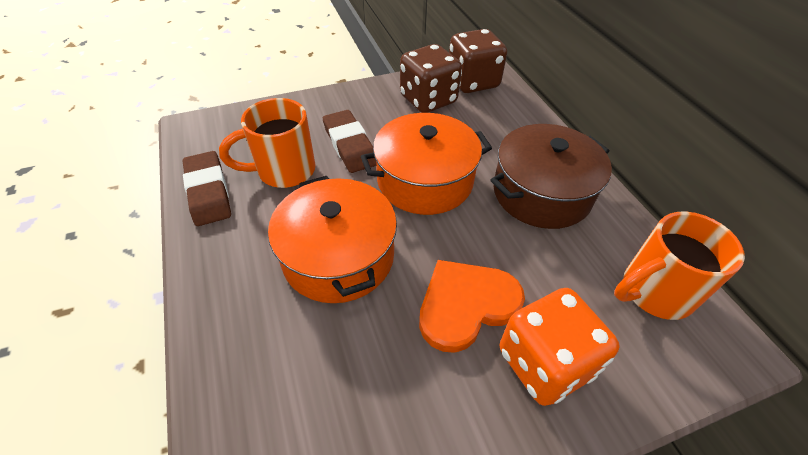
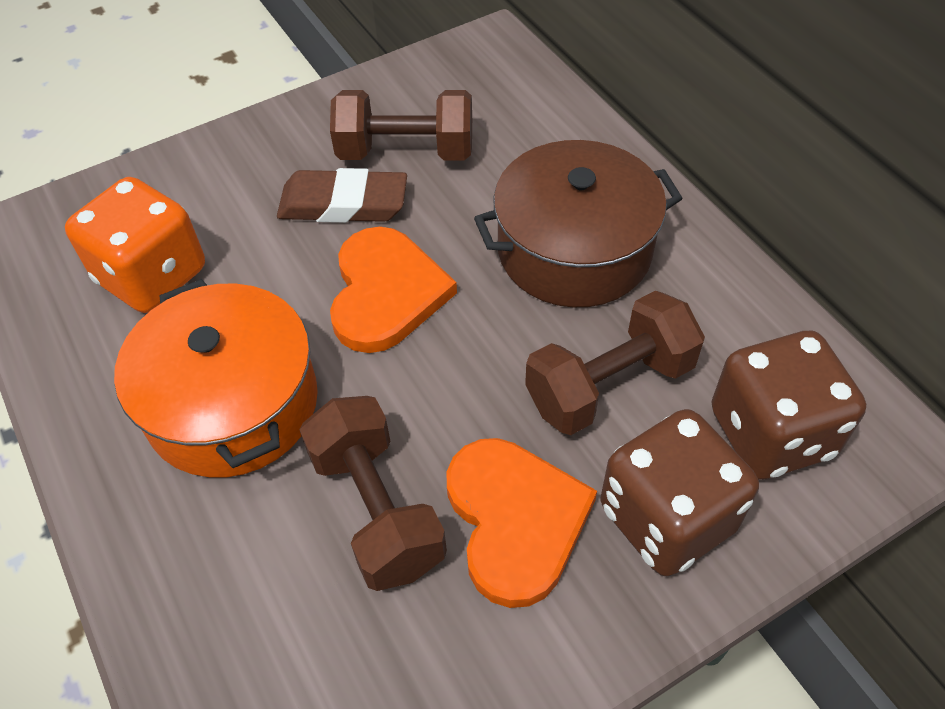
brown dumbbell: none = 0 -> [299,396,447,591] [330,90,472,160] [525,291,705,435] = 3
brown eraser: [182,151,231,226] [323,110,376,173] = 2 -> [277,168,407,223] = 1
orange heart: [419,260,525,353] = 1 -> [330,227,457,353] [447,438,597,608] = 2
orange mug: [219,98,316,188] [614,212,745,320] = 2 -> none = 0
orange pot: [268,176,397,303] [361,113,492,215] = 2 -> [114,279,318,478] = 1

